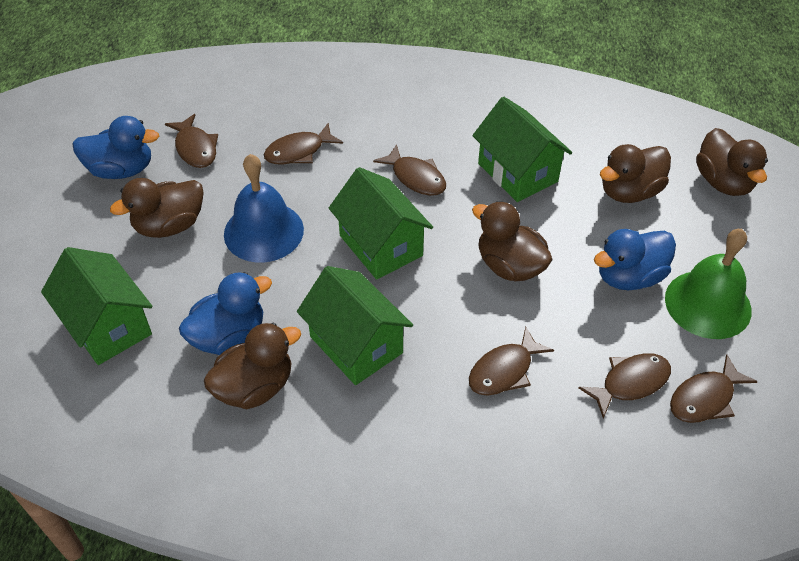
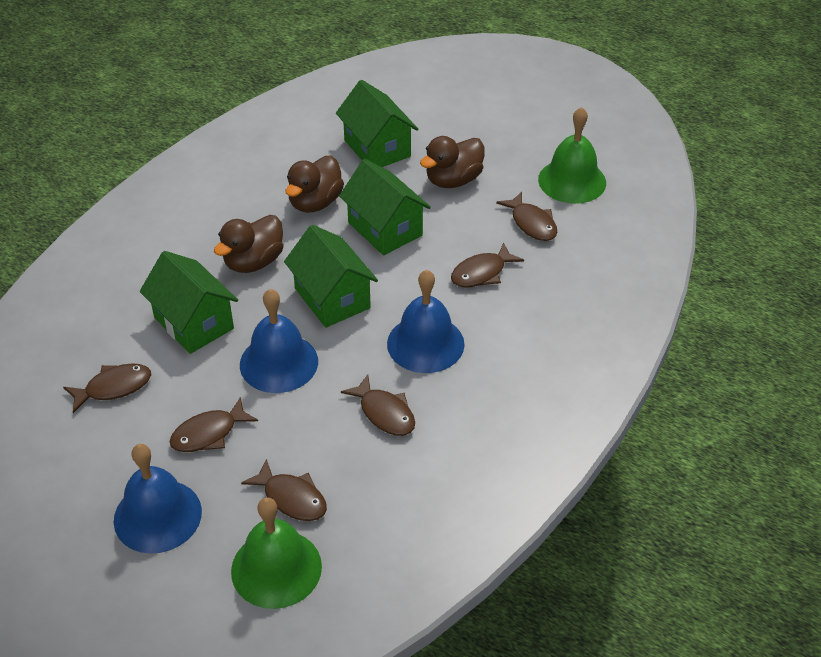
blue bell: [224,154,304,263] = 1 -> [114,444,202,554] [240,289,318,393] [387,270,465,373] = 3
blue duck: [73,116,159,179] [179,272,272,355] [594,229,676,290] = 3 -> none = 0
brown duck: [110,178,204,238] [204,323,301,409] [472,201,553,281] [600,144,671,203] [696,128,768,196] = 5 -> [214,215,283,273] [285,155,344,213] [420,136,484,188] = 3
green bell: [665,228,752,339] = 1 -> [231,497,322,609] [538,107,606,204] = 2

